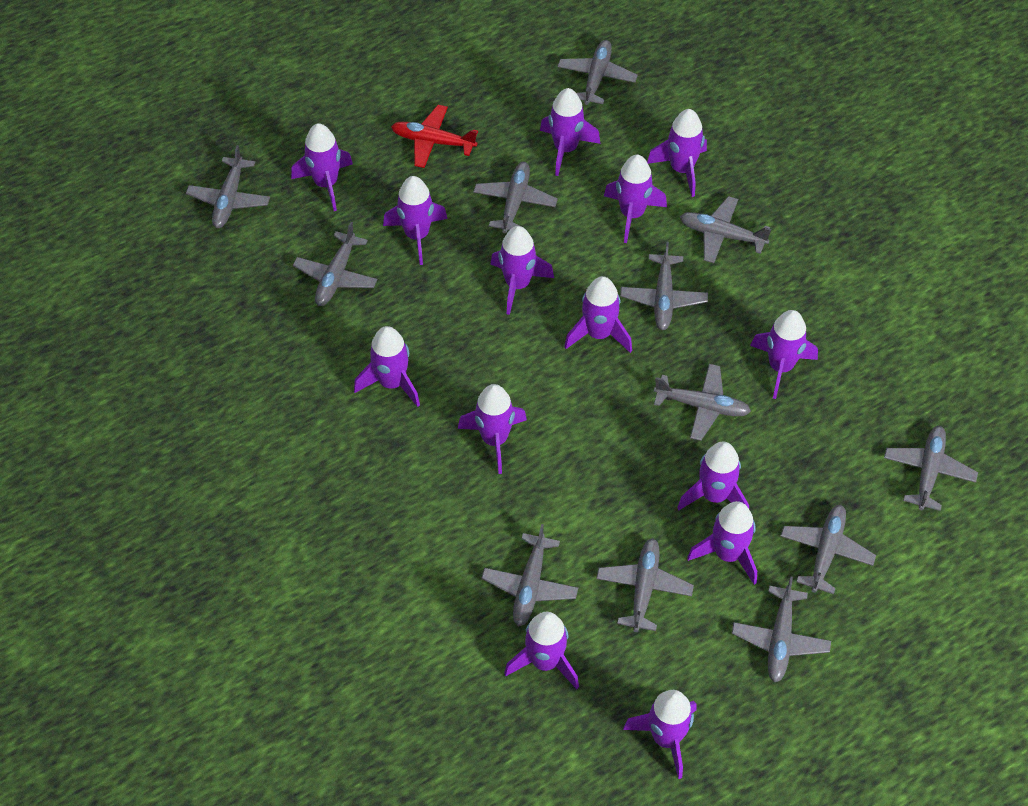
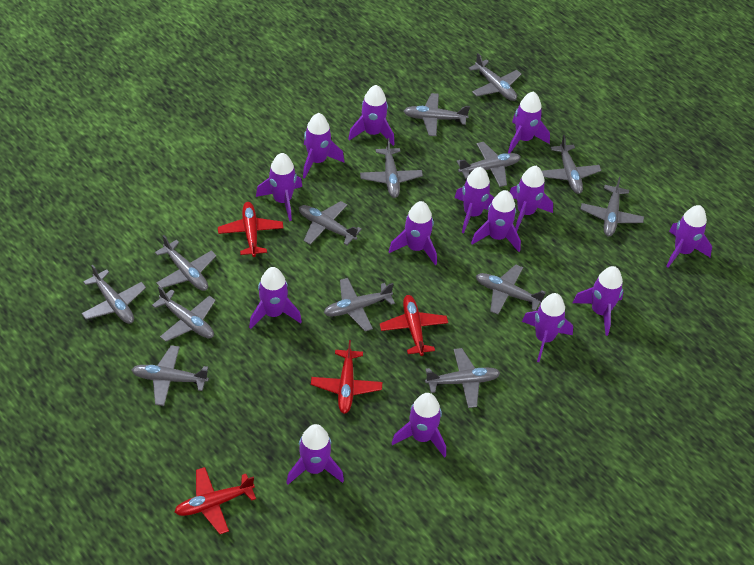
grey plane: [186,145,270,228] [293,222,377,306] [473,162,558,233] [482,524,578,627] [558,40,638,105] [596,538,694,632] [620,242,708,330] [654,364,751,441] [680,196,772,263] [732,576,831,682] [781,505,876,594] [884,426,978,511] = 12 -> [82,265,146,324] [132,345,209,406] [152,286,216,342] [155,235,216,291] [299,201,362,245] [324,278,395,331] [360,138,423,198] [404,93,470,136] [425,348,500,408] [457,142,521,187] [469,53,521,101] [476,264,546,315] [542,135,601,194] [581,177,644,236] = 14
red plane: [391,105,478,168] = 1 -> [174,467,256,534] [218,202,284,257] [311,340,382,414] [380,295,448,356] = 4

